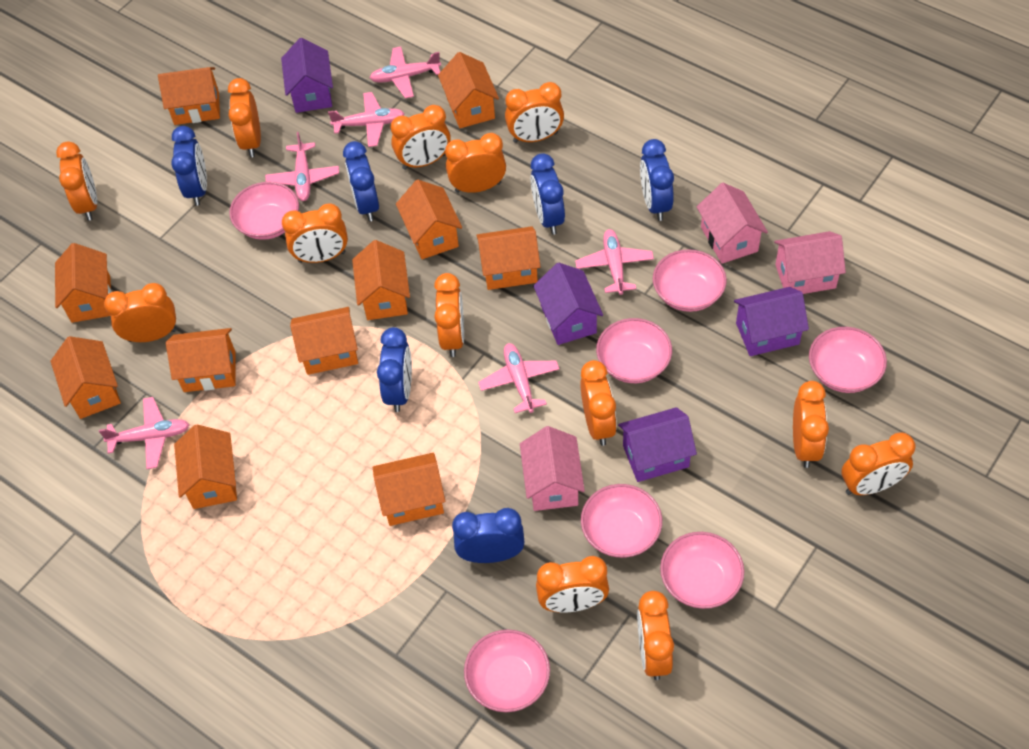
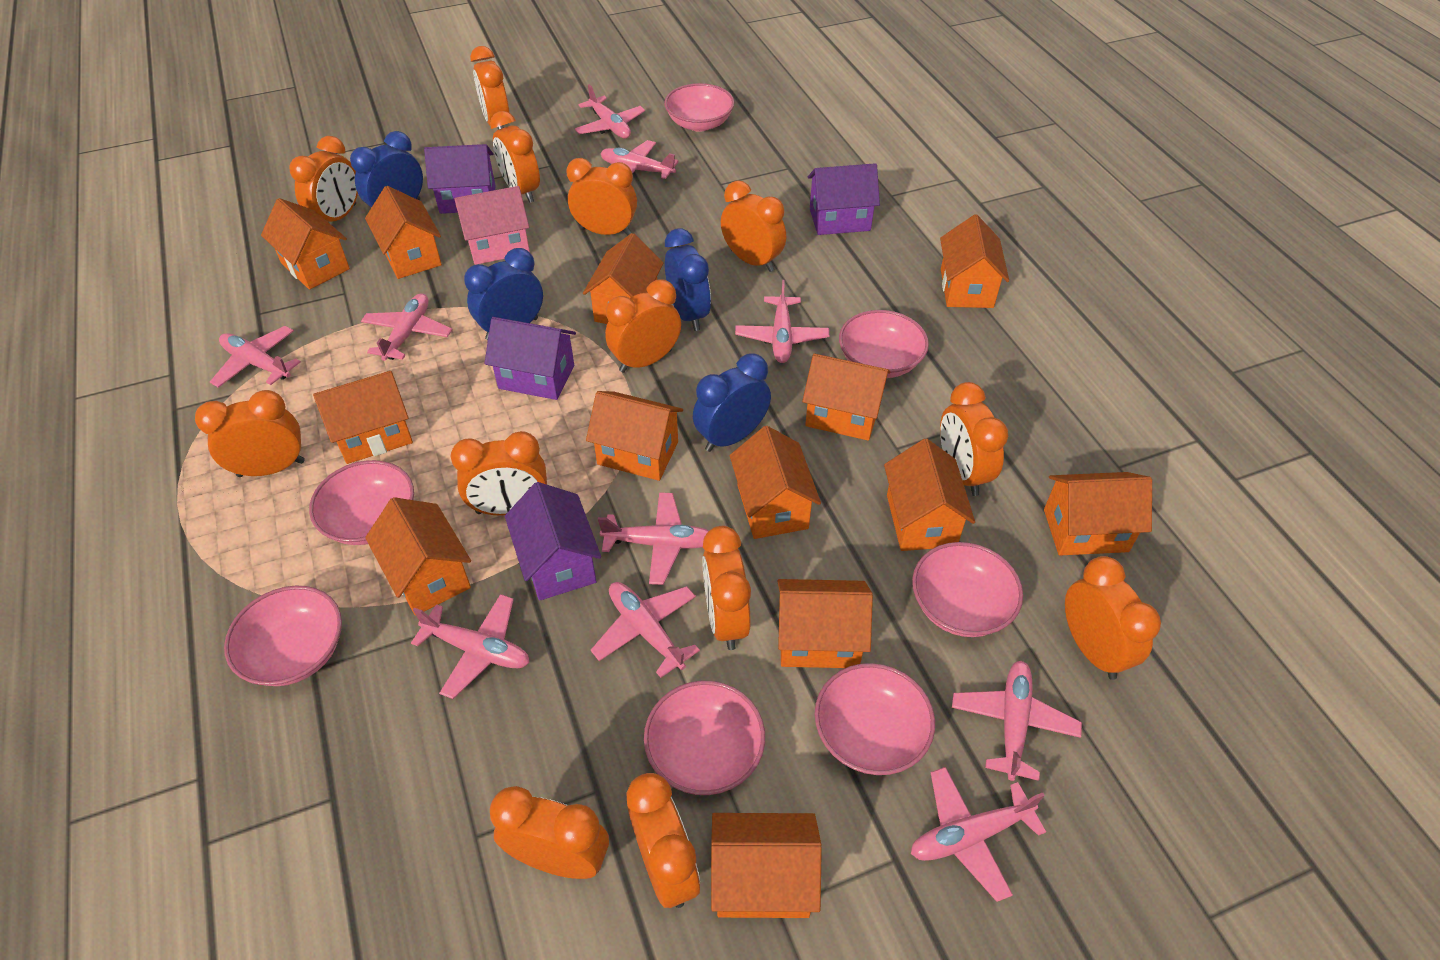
blue clock: [171,126,207,206] [343,141,379,221] [377,327,412,412] [452,508,524,563] [531,153,565,235] [640,139,674,221] = 6 -> [350,131,423,208] [464,248,543,340] [665,228,711,331] [693,354,771,452] = 4
orange house: [50,336,121,419] [55,243,112,323] [158,67,220,125] [166,328,236,392] [174,425,237,509] [290,307,358,375] [352,240,410,320] [373,453,445,526] [396,180,462,259] [438,52,499,128] [476,226,541,290] = 11 -> [261,198,350,290] [313,371,413,464] [365,186,442,279] [365,497,471,616] [583,233,664,324] [586,391,683,481] [711,813,822,918] [730,426,821,539] [777,579,873,668] [802,354,890,441] [884,439,975,551] [940,214,1009,308] [1044,472,1152,555] = 13
pink house: [520,426,585,511] [697,183,768,264] [774,231,846,294] = 3 -> [454,186,530,265] = 1
pink plane: [99,397,190,469] [265,132,339,201] [328,92,404,147] [370,46,441,98] [478,343,559,413] [575,229,654,295] = 6 -> [210,326,301,388] [361,293,452,361] [411,594,530,699] [575,84,645,139] [591,582,700,678] [598,492,709,585] [601,140,679,179] [735,280,829,363] [911,767,1046,902] [952,661,1082,781] = 10

